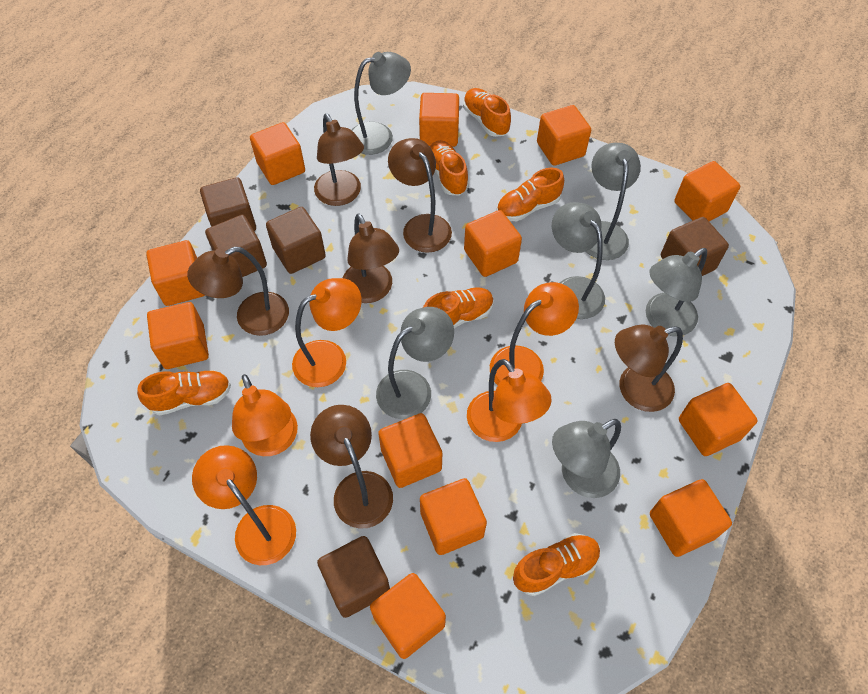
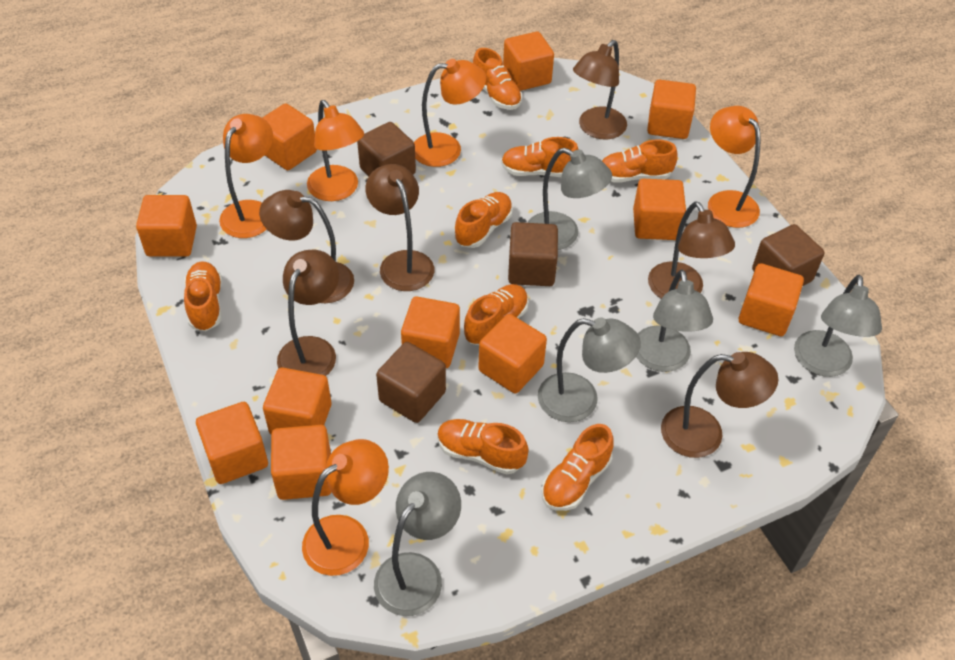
brown cube: [200,177,256,231] [205,215,267,277] [266,207,326,274] [317,536,390,618] [661,217,729,276] = 5 -> [357,122,416,176] [376,342,446,423] [508,222,558,286] [752,224,825,286] = 4
grey lamp: [352,52,411,155] [376,307,454,419] [552,202,605,319] [552,419,621,498] [586,143,641,260] [646,248,707,336] = 6 -> [374,472,461,616] [528,148,612,250] [538,318,641,422] [636,269,713,372] [794,275,882,377] = 5
orange cube: [146,240,205,306] [147,302,209,369] [250,122,305,185] [370,573,446,659] [378,413,442,488] [419,93,459,147] [420,478,487,555] [464,210,522,277] [537,105,591,166] [650,479,732,557] [674,161,740,221] [679,383,758,456] = 12 -> [136,195,197,257] [196,402,268,484] [262,103,317,170] [263,368,331,434] [271,425,331,500] [401,296,460,368] [478,314,547,394] [503,32,554,91] [633,179,686,240] [647,80,696,139] [739,263,804,336] = 11
orange shoe: [137,370,231,416] [423,287,494,328] [430,140,469,195] [463,88,511,137] [496,168,564,221] [513,533,601,596] = 6 -> [184,262,222,331] [437,419,529,474] [455,192,513,248] [464,284,529,345] [473,48,522,110] [501,137,579,177] [541,424,614,511] [602,140,677,183] = 8

